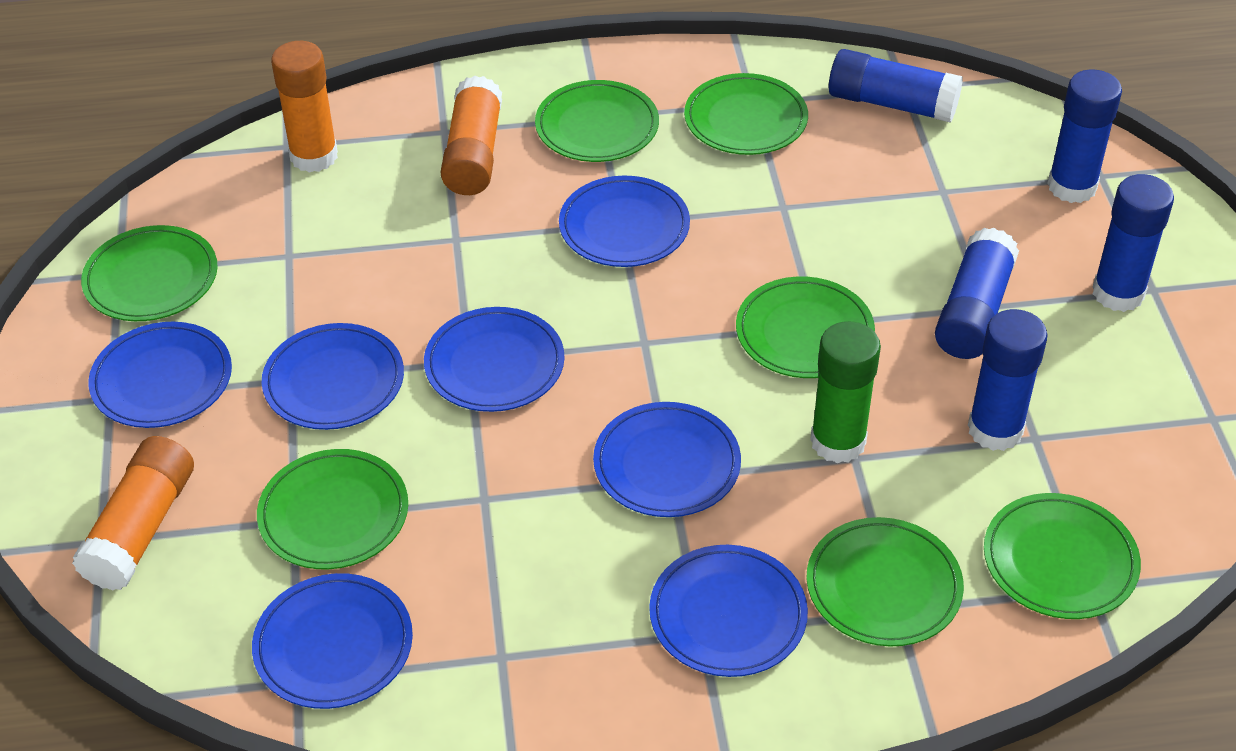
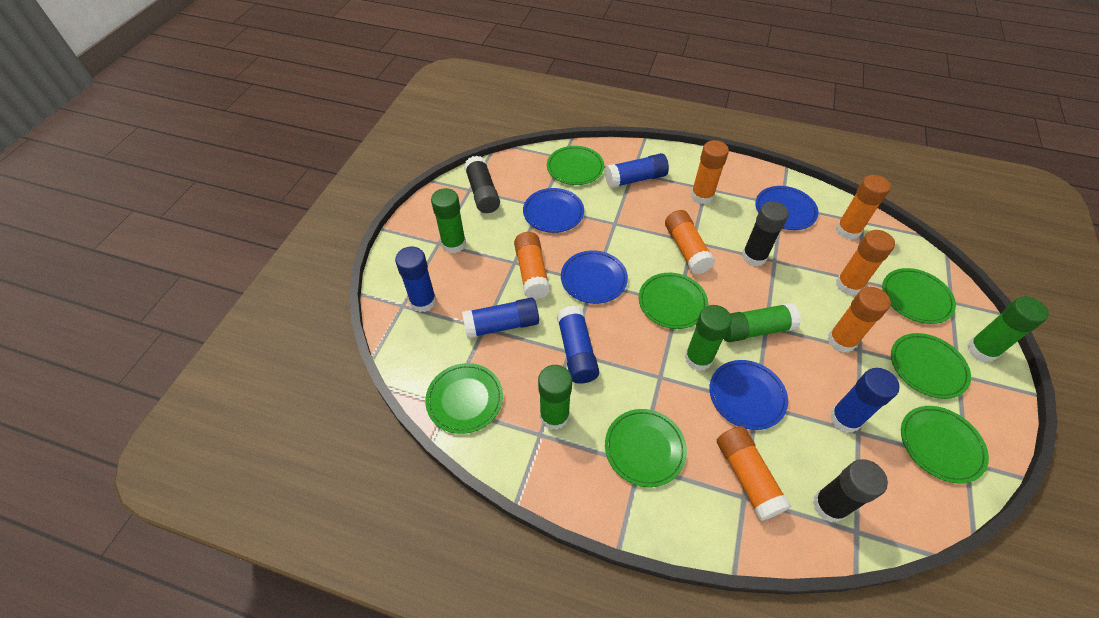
black glue stick: none = 0 -> [464,156,500,213] [742,201,789,266] [813,459,888,522] = 3
blue plate: [88,322,232,428] [252,573,413,709] [262,323,404,430] [424,307,565,412] [559,176,690,267] [593,402,741,517] [649,545,808,677] = 7 -> [523,188,584,233] [561,250,628,304] [709,360,788,430] [755,186,819,230] = 4
green glue stick: [810,321,881,463] = 1 -> [431,188,466,253] [538,365,572,430] [685,305,732,371] [723,303,801,342] [967,296,1049,362] = 5
orange glue stick: [72,436,194,591] [271,41,338,173] [440,75,502,195] = 3 -> [514,232,550,300] [665,210,715,274] [691,140,729,204] [717,426,791,521] [828,287,891,353] [836,175,891,240] [836,230,895,295] = 7

